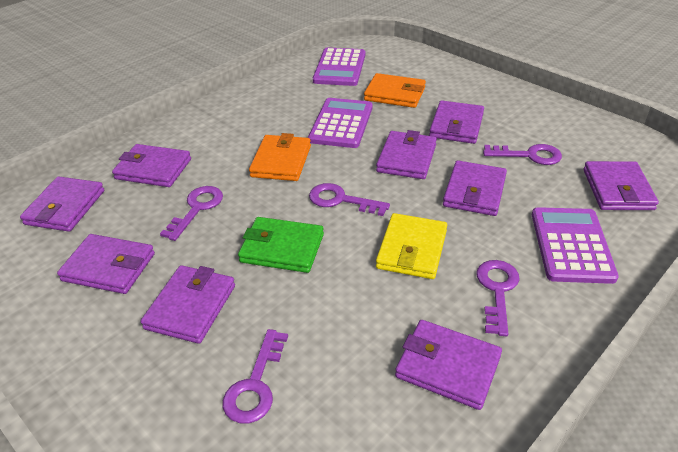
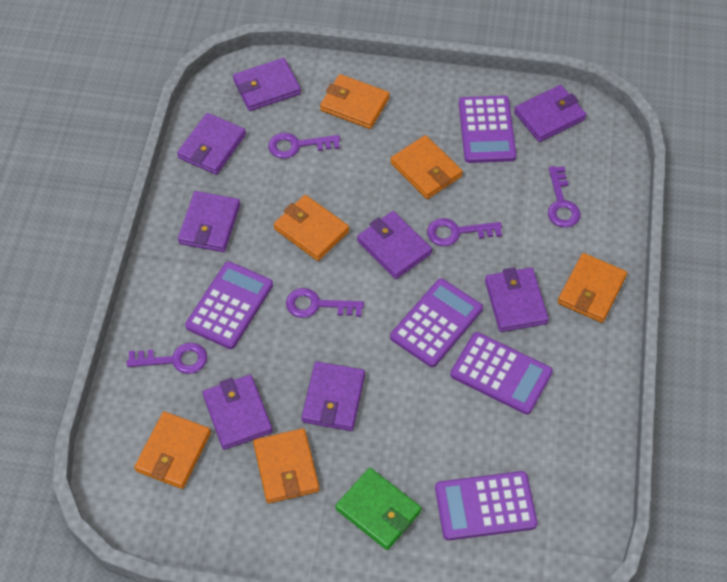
orange wallet: [249,133,311,181] [364,73,426,108] = 2 -> [134,411,211,489] [253,428,320,503] [274,195,349,261] [320,74,390,129] [391,135,463,199] [558,253,627,323] = 6
purple calculator: [308,98,373,148] [313,47,365,86] [532,207,619,284] = 3 -> [185,261,273,349] [390,279,483,367] [435,471,537,540] [450,332,553,415] [459,96,516,163] = 5
purple wallet: [20,176,104,232] [57,234,155,294] [112,144,191,187] [141,265,235,344] [376,130,437,179] [395,320,502,410] [429,100,484,144] [443,160,507,216] [583,161,659,210] = 9 -> [177,113,246,175] [178,191,240,252] [203,375,273,450] [233,58,301,111] [302,361,365,431] [357,211,432,279] [485,267,549,332] [514,85,586,142] = 8
yellow wallet: [376,213,447,279] = 1 -> none = 0

